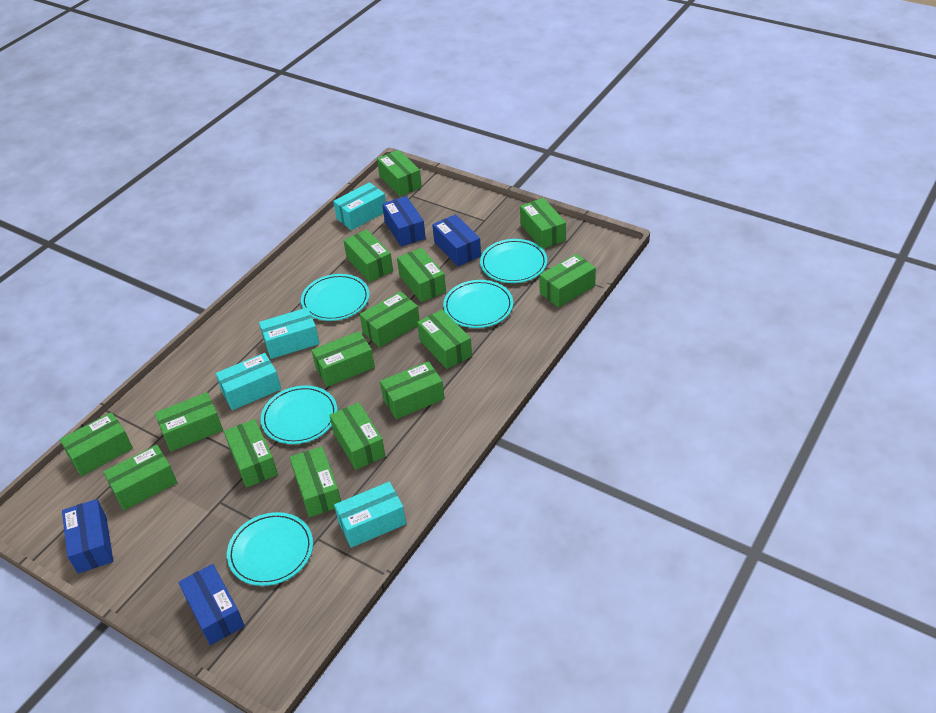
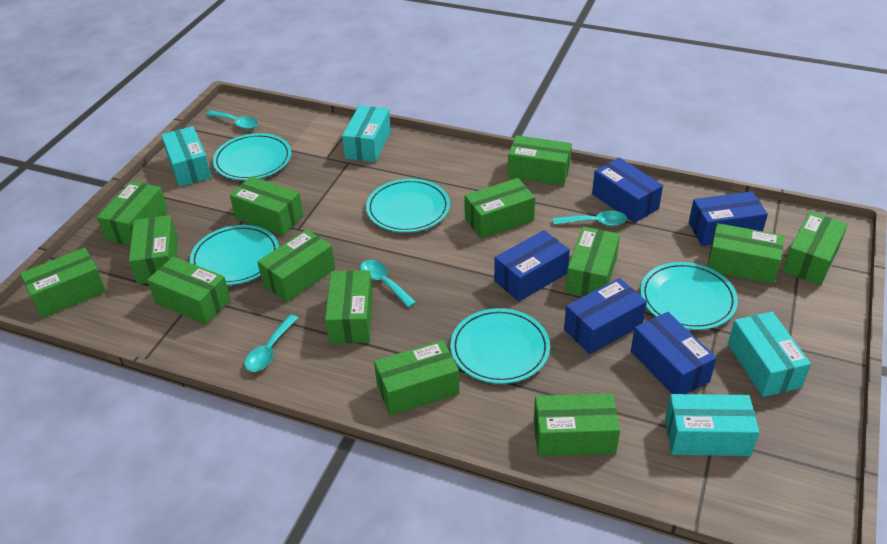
blue box: [62,499,113,574] [178,564,245,645] [382,196,426,247] [432,214,481,266] = 4 -> [494,230,570,302] [564,278,647,354] [592,158,663,223] [631,312,717,394] [689,191,768,246] = 5
green box: [60,412,133,476] [103,445,177,510] [155,392,223,452] [224,419,278,488] [290,446,341,517] [312,331,375,387] [329,402,385,470] [343,230,393,282] [360,291,420,348] [377,150,422,196] [380,361,444,419] [397,248,446,302] [417,310,472,369] [520,198,566,249] [540,254,596,308] = 15 -> [20,248,106,318] [97,181,168,246] [129,215,178,284] [147,256,231,325] [230,176,303,236] [257,229,335,302] [325,270,373,344] [374,340,459,416] [464,178,535,239] [508,135,572,186] [534,393,620,456] [566,227,620,296] [707,223,784,284] [783,211,848,285] = 14
turquoise spoon: none = 0 -> [206,110,258,129] [245,315,298,372] [360,260,416,308] [553,211,627,226] = 4

